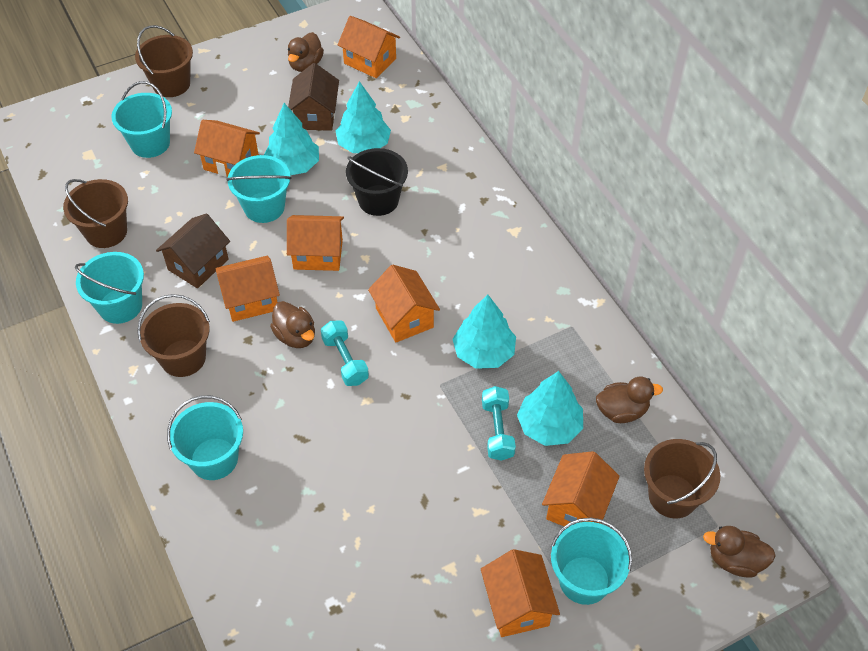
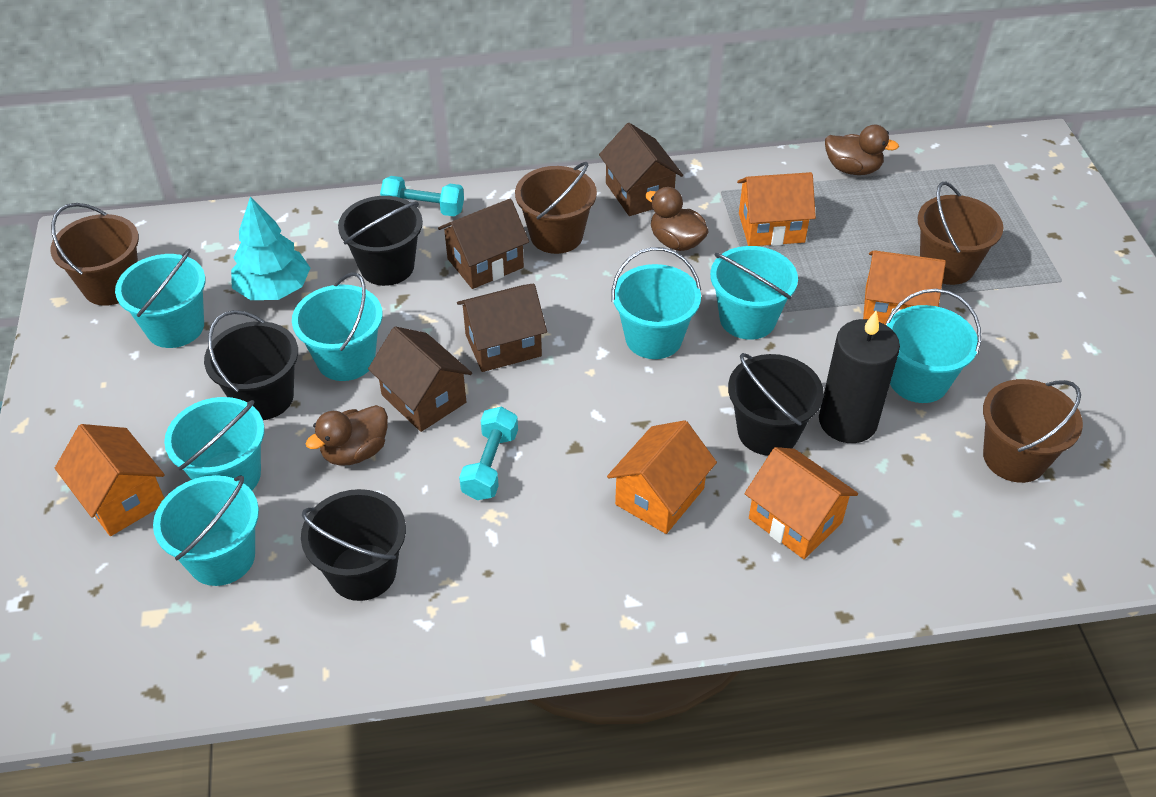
black bucket: [346,148,408,216] = 1 -> [204,310,298,420] [301,489,406,601] [338,196,423,286] [728,353,824,456] = 4
black candle: none = 0 -> [819,311,900,443] = 1
brown duck: [270,301,315,348] [288,32,324,72] [596,377,663,423] [703,526,776,578] = 4 -> [305,405,388,466] [645,187,709,251] [825,125,899,175] = 3
brown house: [156,213,230,288] [288,63,339,131] = 2 -> [368,326,472,432] [438,198,529,289] [457,284,547,372] [599,123,683,216] = 4
orange house: [194,120,260,177] [215,256,280,322] [287,215,344,271] [338,16,400,78] [368,265,440,343] [481,549,560,637] [542,451,620,526] = 7 -> [55,424,165,536] [607,420,717,534] [737,172,816,246] [744,447,858,559] [863,250,946,326] = 5
turquoise bucket: [75,252,144,324] [111,81,172,158] [167,395,243,480] [226,155,292,223] [551,518,632,605] = 5 -> [115,249,205,348] [153,475,259,586] [164,397,265,490] [292,272,383,381] [611,247,701,359] [710,246,798,340] [886,289,981,403] = 7
turquoise tree: [264,103,319,175] [336,81,391,153] [452,295,516,369] [517,371,583,446] = 4 -> [231,197,310,300] = 1

